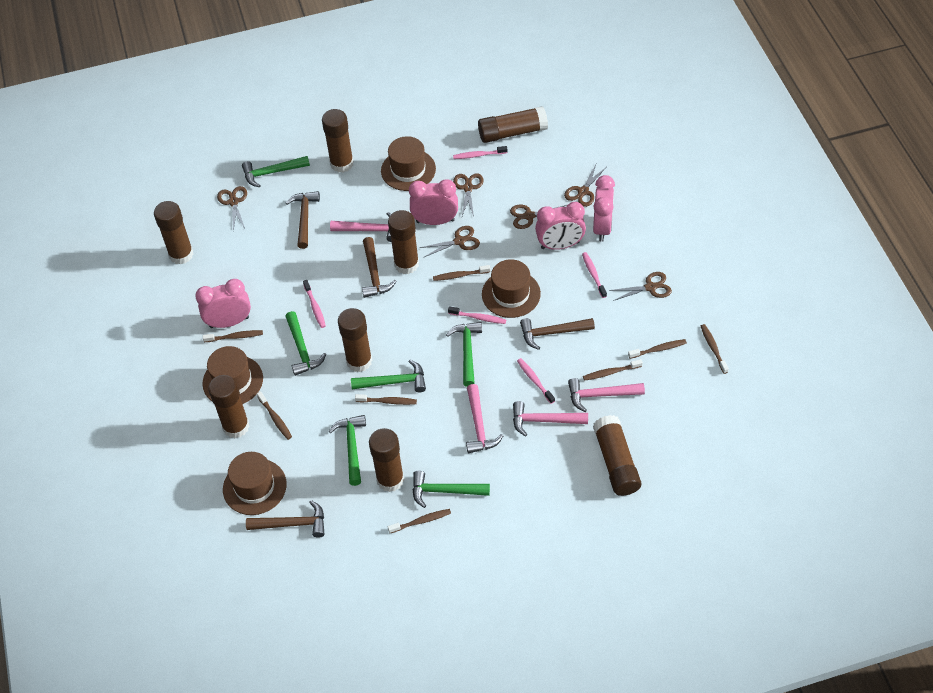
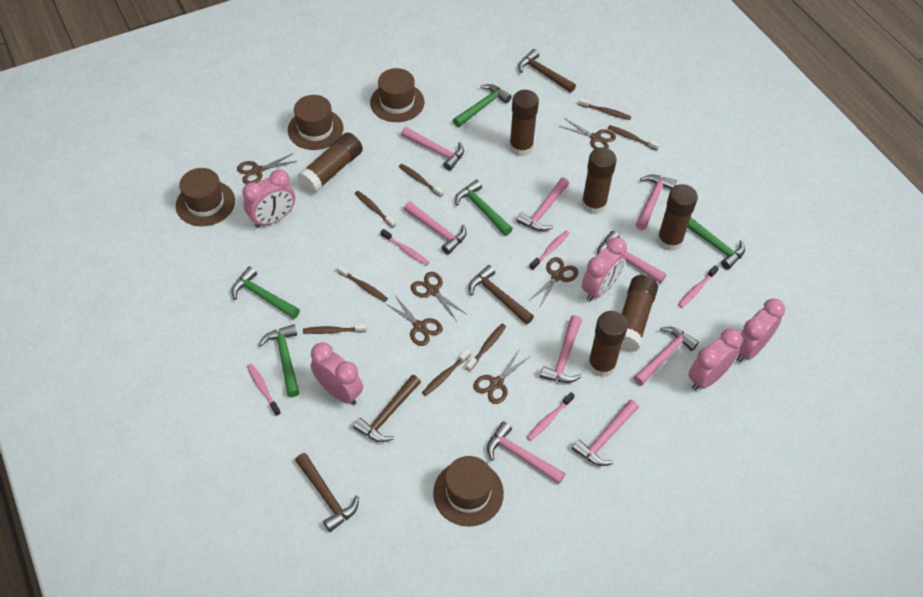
brown glue stick: [154,201,193,265] [208,375,250,438] [322,109,354,173] [338,308,372,372] [369,428,404,492] [388,210,419,274] [478,106,548,143] [593,415,641,496] = 8 -> [297,132,363,194] [509,90,539,156] [581,147,617,214] [588,311,628,377] [621,275,658,352] [657,184,698,251] = 6
green hammer: [242,156,310,187] [285,311,326,376] [329,415,366,486] [351,360,426,392] [412,471,490,508] [446,322,482,387] = 6 -> [231,267,300,319] [259,324,300,397] [453,84,512,127] [455,180,513,236] [687,218,745,270] = 5
pink clock: [195,279,251,328] [409,179,458,225] [535,202,586,250] [593,175,615,242] = 4 -> [242,169,295,228] [311,342,363,405] [582,237,627,301] [688,329,743,391] [737,299,785,362] = 5
pink hammer: [330,212,392,242] [466,384,503,453] [513,401,588,436] [568,378,645,412] = 4 -> [401,127,464,171] [404,201,467,254] [487,421,565,484] [516,178,569,231] [540,315,582,383] [572,399,639,466] [597,231,666,283] [633,327,699,386] [636,174,677,230] = 9

